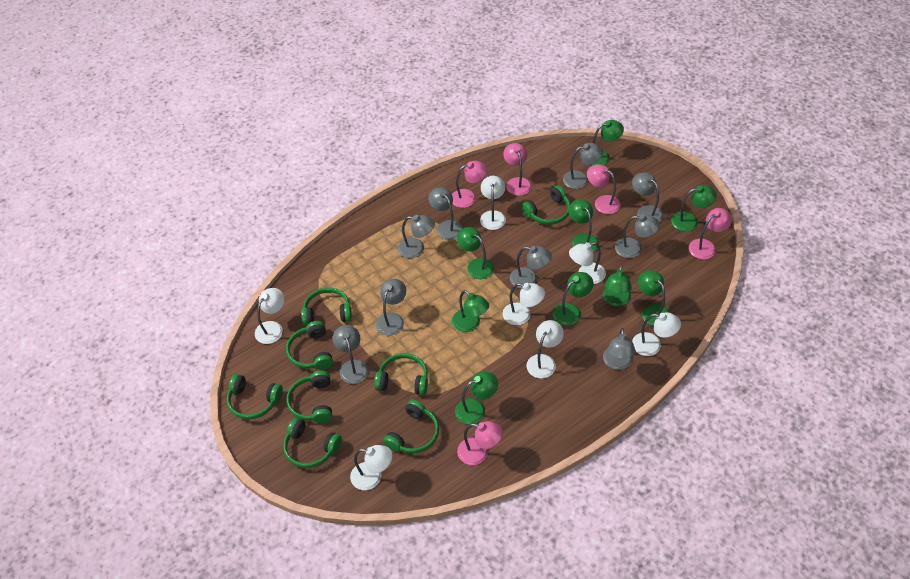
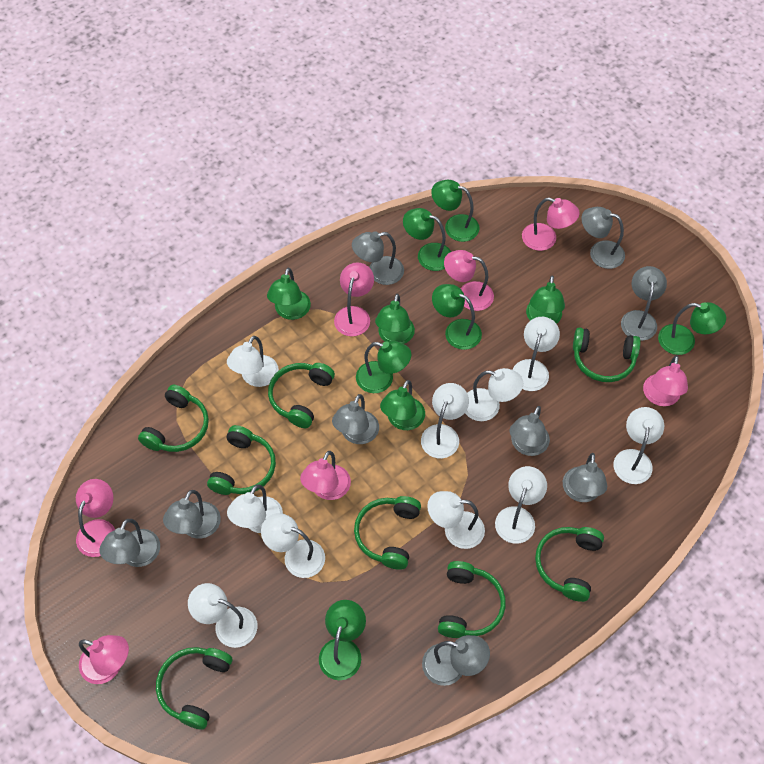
green lamp: [452,290,489,332] [455,372,498,424] [457,227,494,279] [553,272,593,326] [568,199,599,252] [592,120,624,166] [603,265,632,307] [638,270,670,326] [671,185,717,231] = 9 -> [267,268,311,320] [319,600,366,680] [356,341,411,393] [375,294,415,344] [380,380,425,430] [403,208,451,271] [431,180,480,242] [432,284,482,350] [526,275,565,324] [658,302,726,355] = 10
pink lamp: [452,161,487,208] [457,421,503,465] [503,143,532,196] [587,164,621,214] [689,208,732,259] = 5 -> [76,479,115,557] [79,635,129,684] [300,451,351,500] [334,262,374,336] [444,250,494,311] [522,198,580,251] [643,356,688,406] = 7
white lamp: [255,288,284,344] [350,445,393,490] [480,176,506,230] [503,283,545,325] [526,320,564,379] [569,242,606,284] [632,312,681,356] = 7 -> [188,583,258,648] [227,336,279,387] [227,484,283,533] [261,513,325,578] [421,383,469,458] [427,491,485,549] [465,368,523,421] [495,466,547,544] [513,317,560,391] [614,407,664,484] = 10

